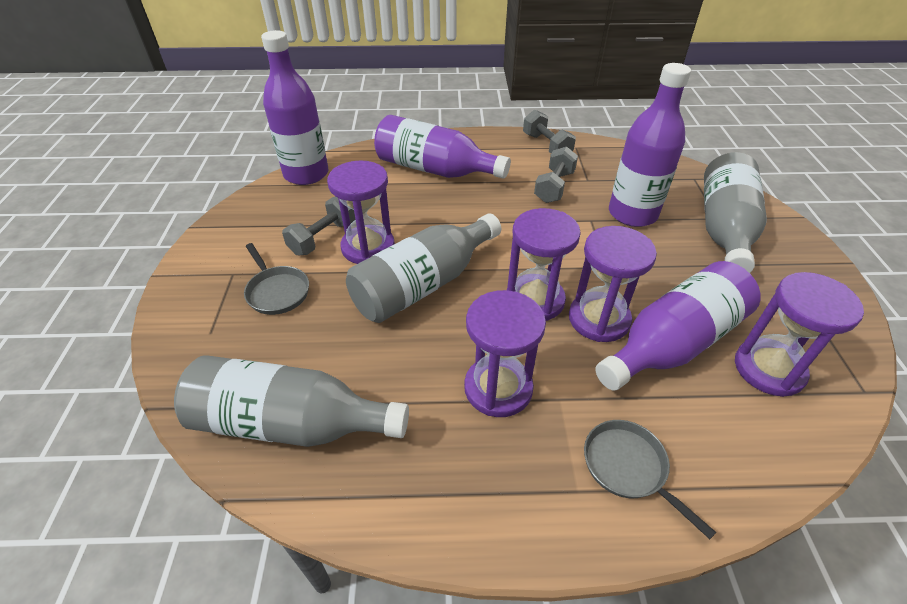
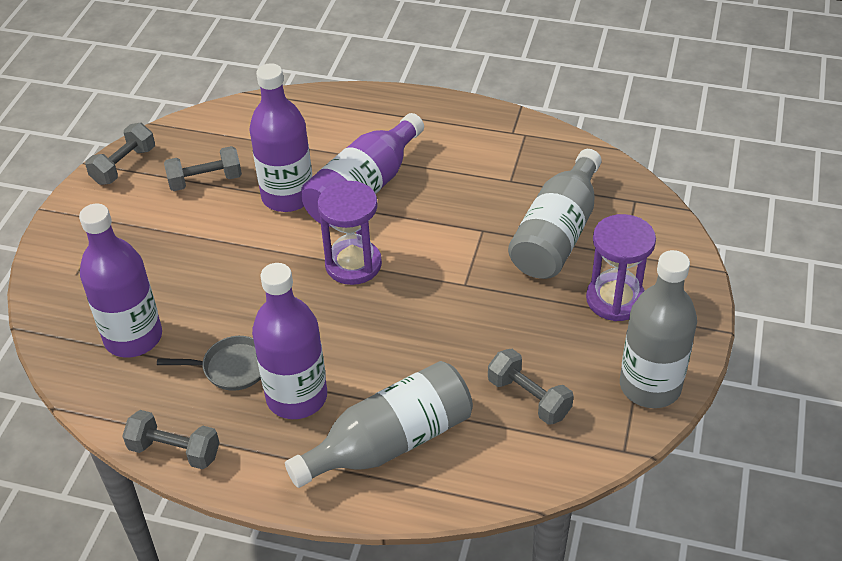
grey dumbbell: [282,197,356,255] [523,110,576,153] [534,147,578,203] = 3 -> [85,123,155,185] [122,410,220,469] [164,146,242,191] [488,349,574,425] = 4
grey pan: [244,243,309,315] [584,420,716,539] = 2 -> [157,336,261,391] = 1
purple hourglass: [327,161,395,264] [464,290,546,417] [507,208,581,321] [569,226,657,342] [735,272,864,397] = 5 -> [318,181,382,285] [586,214,656,321] = 2

